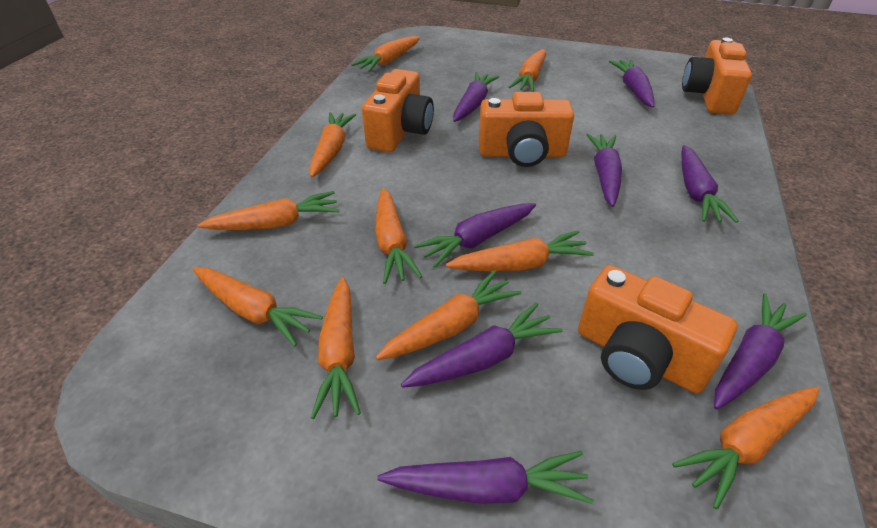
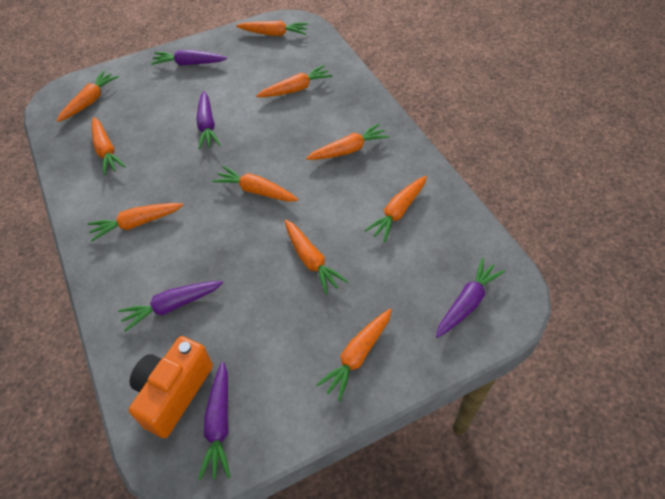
orange camera: [362,69,434,152] [479,92,574,167] [578,265,737,393] [682,37,752,115] = 4 -> [129,336,213,438] = 1
purple carrot: [377,451,594,504] [401,303,563,388] [414,203,536,268] [453,72,500,122] [586,134,622,207] [609,60,654,108] [681,145,739,223] [714,293,807,410] = 8 -> [118,281,223,332] [151,50,227,66] [196,91,220,149] [198,362,231,480] [436,258,505,338] = 5

